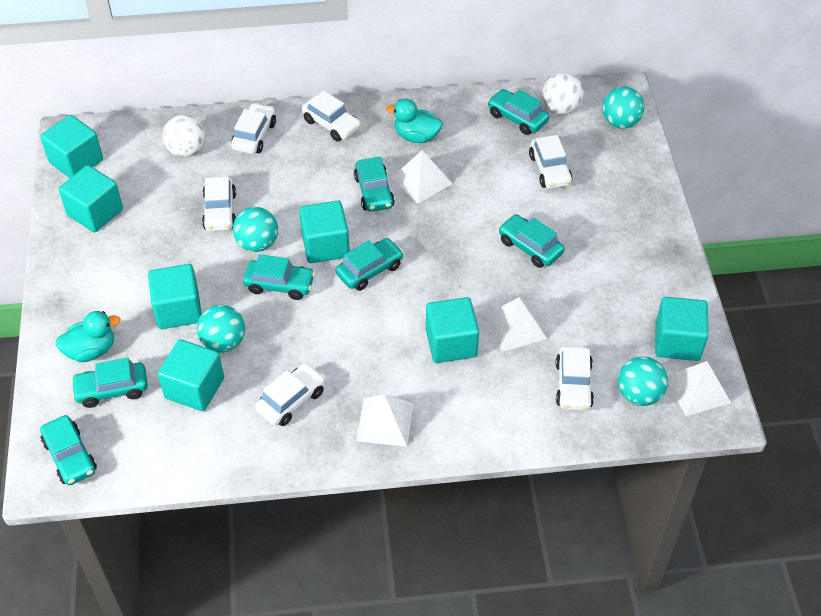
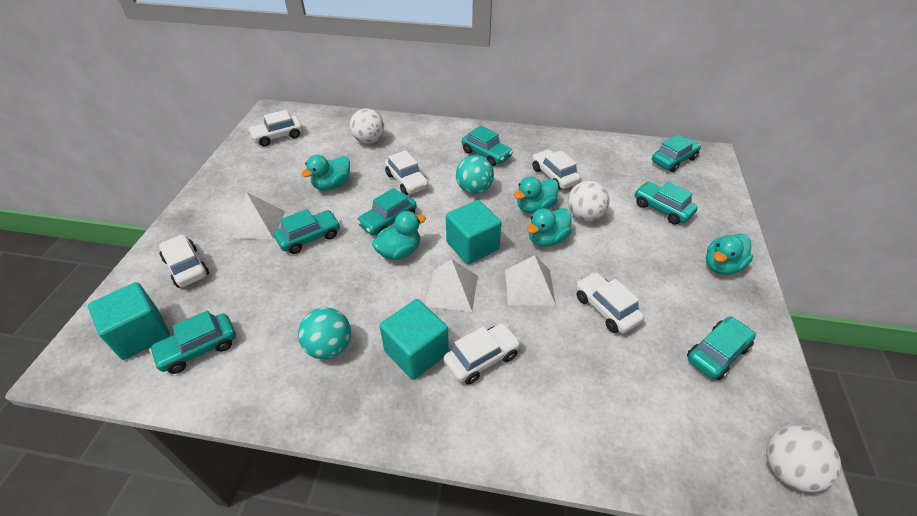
turquoise ball: [197,305,245,353] [233,207,278,252] [602,87,644,129] [618,357,668,406] = 4 -> [298,307,351,360] [456,155,494,194] = 2
turquoise cube: [40,115,103,178] [58,165,123,232] [148,264,202,329] [158,339,224,411] [299,200,350,263] [426,297,479,363] [655,297,709,361] = 7 -> [88,282,170,360] [380,299,449,380] [446,200,502,264] = 3
turquoise duck: [55,311,120,362] [386,99,443,143] = 2 -> [301,155,350,191] [372,211,426,260] [514,176,558,214] [527,208,571,247] [706,234,753,275] = 5
white ball: [163,115,206,157] [542,73,584,114] = 2 -> [350,109,384,144] [568,181,610,221] [766,425,841,492] = 3
white pyramid: [356,394,414,447] [391,150,452,204] [485,297,547,352] [667,361,731,416] = 4 -> [232,192,285,239] [425,259,478,312] [505,255,556,305] = 3

